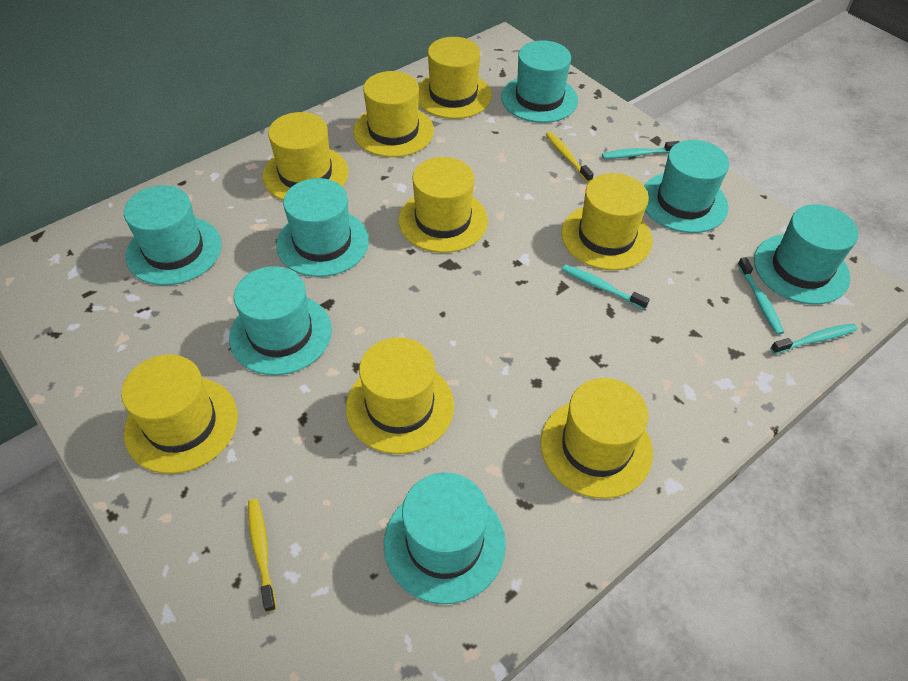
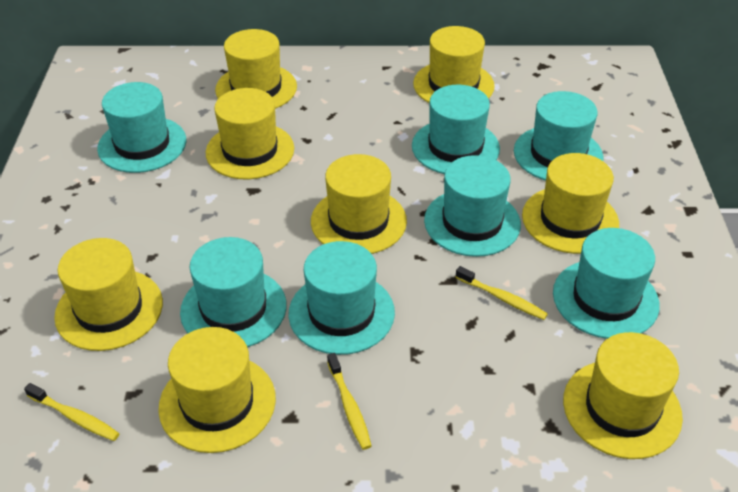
turquoise toothbrush: [562,265,650,310] [602,141,680,159] [737,257,784,335] [771,323,858,354] = 4 -> none = 0
yellow toothbrush: [248,499,276,612] [546,132,594,182] = 2 -> [24,383,120,441] [327,353,372,450] [455,266,548,320] = 3

